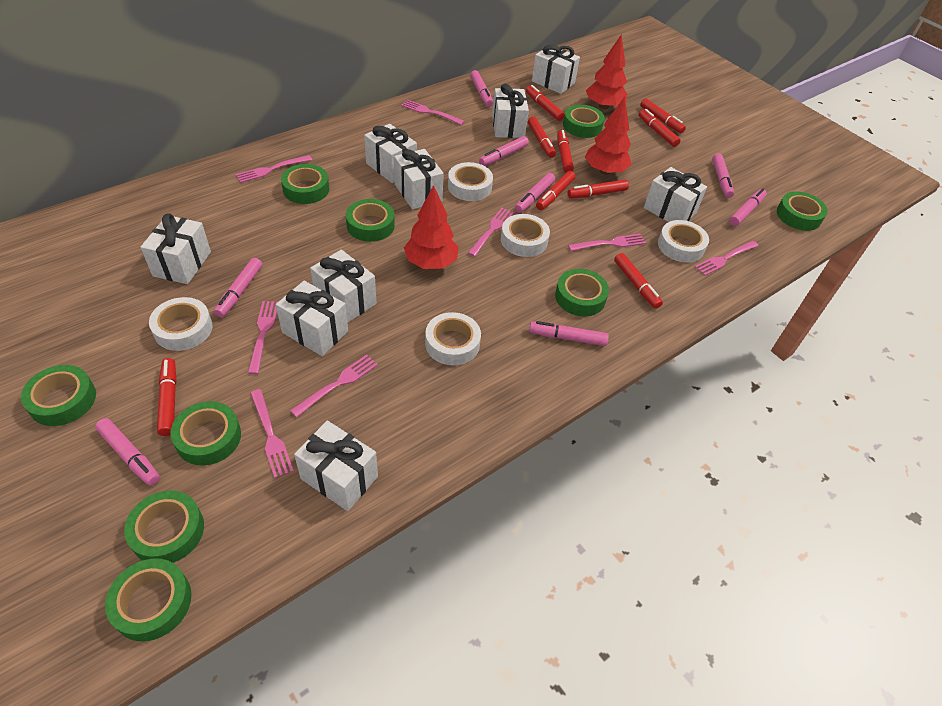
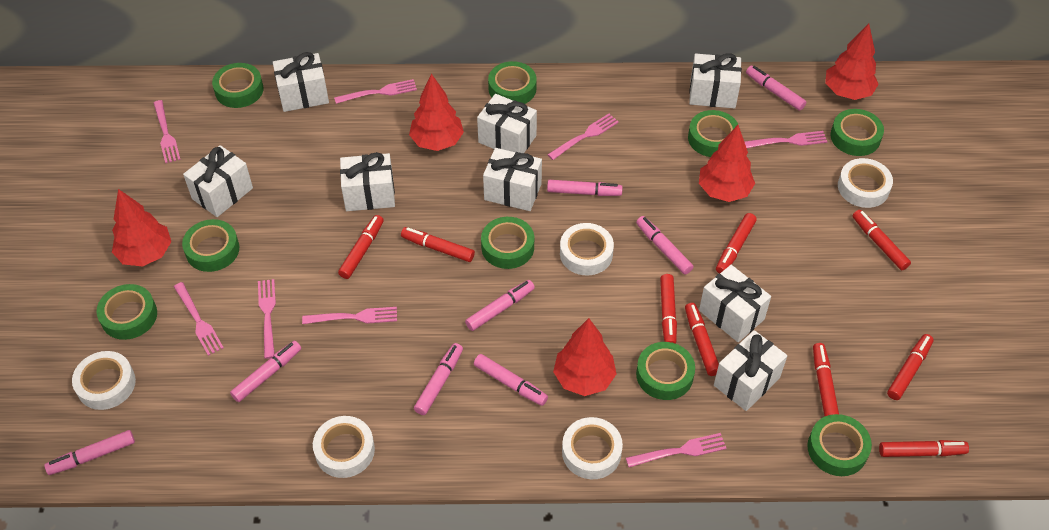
red tree: [404,185,459,269] [585,97,631,175] [586,35,627,109] = 3 -> [112,189,171,267] [409,74,464,151] [553,318,617,396] [699,125,755,202] [825,24,879,100] = 5
white gift: [140,213,211,284] [276,281,348,356] [294,421,378,511] [310,250,377,323] [364,124,417,183] [394,149,444,210] [492,84,529,138] [532,45,580,94] [644,167,707,222] = 9 -> [183,145,253,217] [273,52,329,112] [340,152,395,211] [477,94,537,153] [483,148,542,211] [689,53,742,108] [699,265,771,342] [714,330,787,411] = 8

